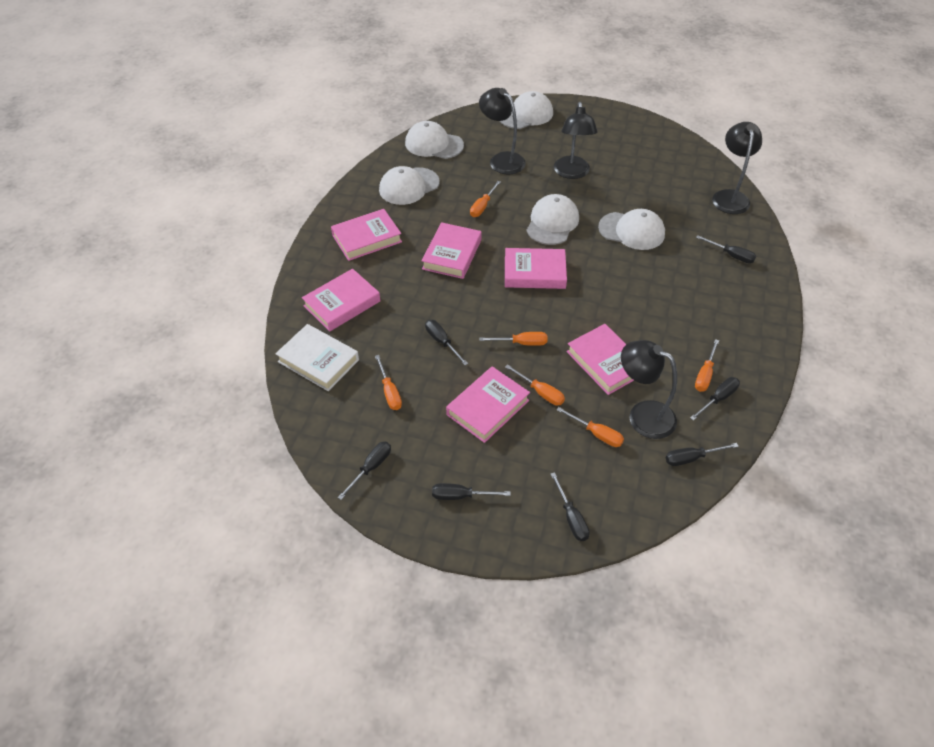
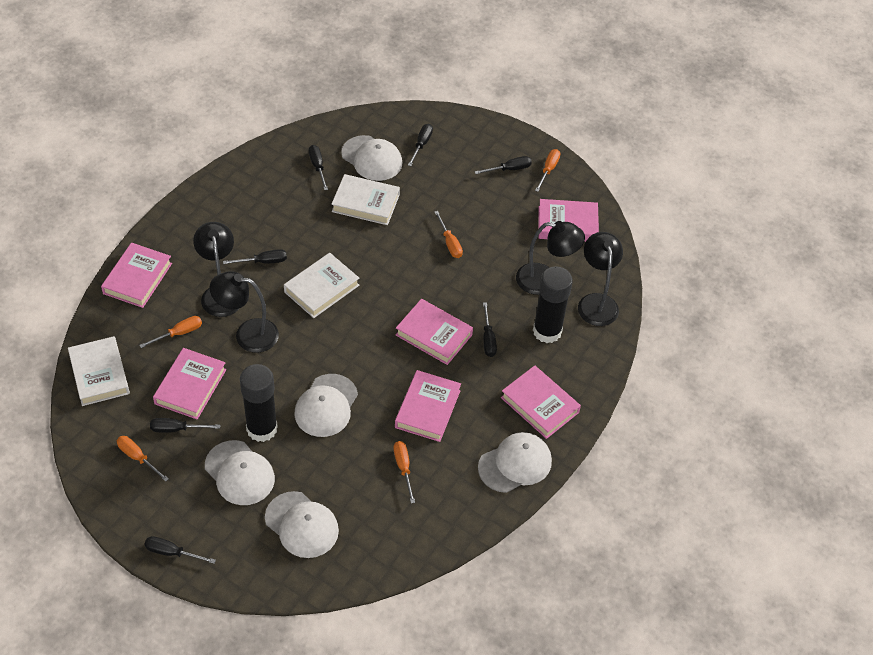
black glue stick: none = 0 -> [240,364,278,442] [533,266,573,343] = 2
orange screwdriver: [375,355,402,410] [470,181,501,217] [479,332,548,346] [505,364,565,405] [557,407,624,447] [695,339,719,392] = 6 -> [117,436,169,482] [139,316,202,348] [393,441,415,503] [435,211,463,258] [535,149,560,192] = 5
white book: [275,324,359,391] = 1 -> [68,336,130,406] [284,253,359,318] [331,174,400,225] = 3

